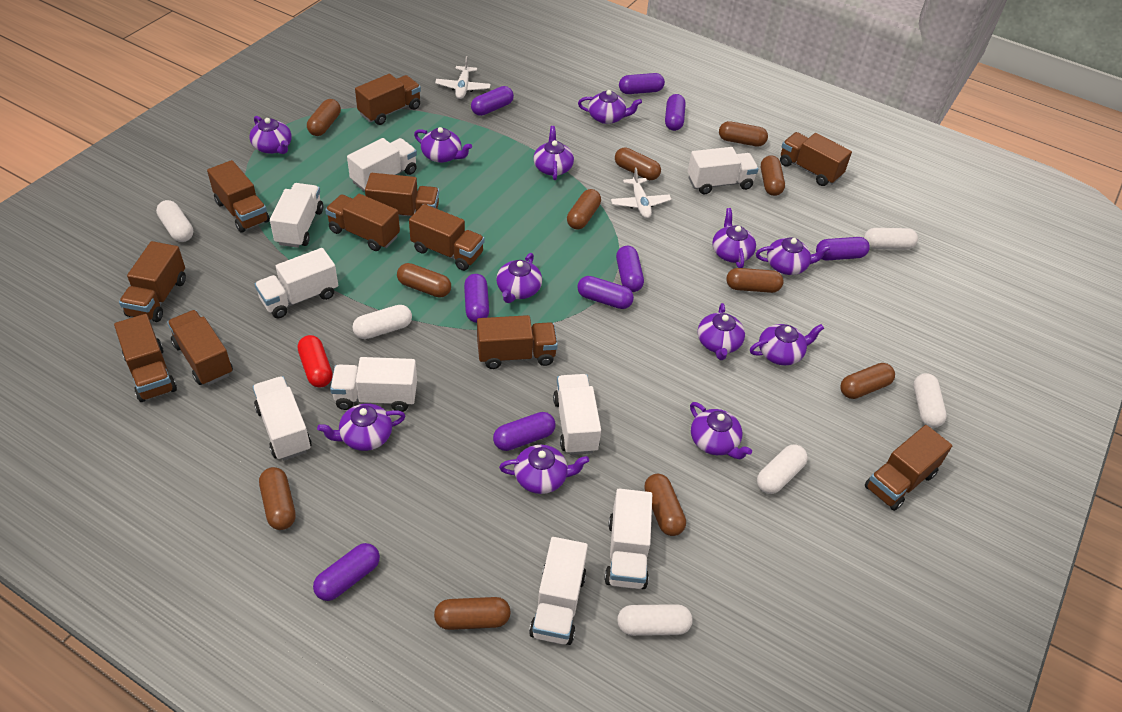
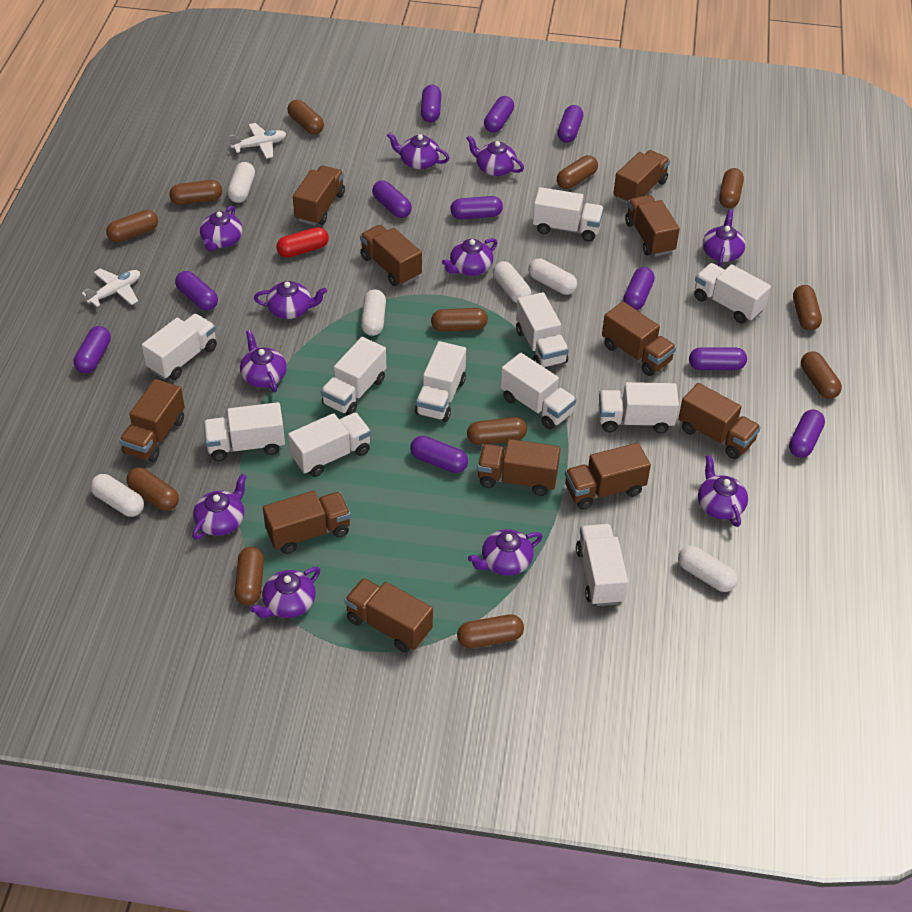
brown capsule: [259,467,296,530] [307,99,341,136] [397,263,451,297] [434,597,511,630] [567,189,601,230] [615,148,661,180] [644,474,686,536] [719,121,768,147] [726,268,784,293] [761,155,785,196] [840,363,895,399] = 11 -> [106,210,158,242] [127,467,179,511] [169,180,222,205] [235,547,264,606] [287,100,324,134] [431,308,488,332] [457,614,524,648] [467,417,527,445] [557,155,598,189] [719,168,744,208] [793,285,822,331] [801,351,842,399] = 12
purple capsule: [313,543,380,601] [464,274,489,323] [471,86,514,116] [493,412,555,451] [577,276,634,309] [616,246,644,292] [619,73,665,94] [665,94,686,131] [816,237,870,261] = 9 -> [74,326,111,373] [175,271,218,311] [372,180,412,218] [410,436,468,473] [421,85,441,123] [450,196,503,220] [484,96,514,133] [557,105,583,143] [623,267,655,310] [689,347,747,370] [789,410,825,458] = 11
purple teapot: [249,116,292,154] [317,403,405,451] [414,127,472,163] [496,253,542,303] [499,445,589,494] [533,126,574,180] [578,90,642,124] [690,402,752,459] [698,303,745,360] [712,208,756,268] [750,324,824,366] [756,237,830,275] = 12 -> [192,474,247,540] [200,205,243,251] [240,330,287,392] [250,567,320,618] [254,281,327,319] [387,132,449,170] [442,238,497,276] [466,135,524,176] [468,529,543,576] [698,455,748,527] [703,210,745,267] = 11
white truck: [252,376,312,460] [255,248,338,318] [270,183,323,248] [330,357,417,412] [347,138,417,191] [529,537,588,645] [553,374,601,455] [604,489,652,589] [688,147,759,194] = 9 -> [142,314,217,380] [203,402,285,461] [288,413,371,477] [321,337,386,415] [415,341,466,422] [500,353,576,430] [516,292,569,367] [533,187,604,242] [576,524,628,606] [598,382,679,433] [694,263,771,323] = 11

